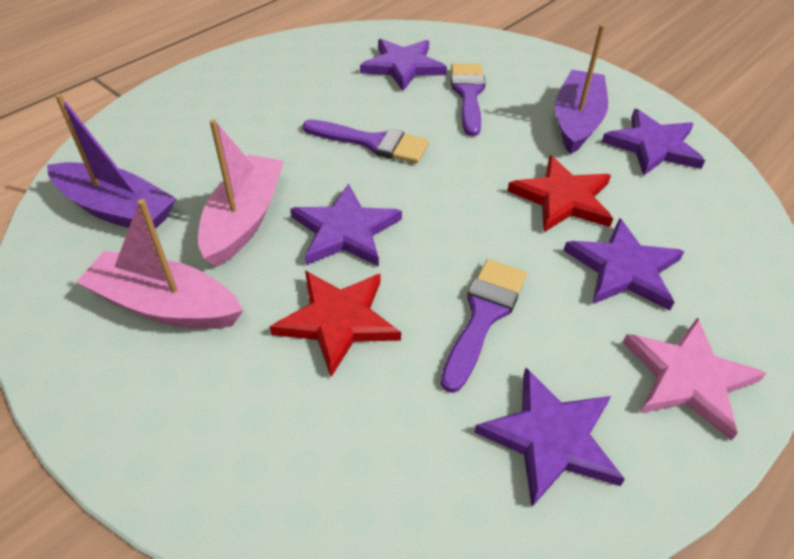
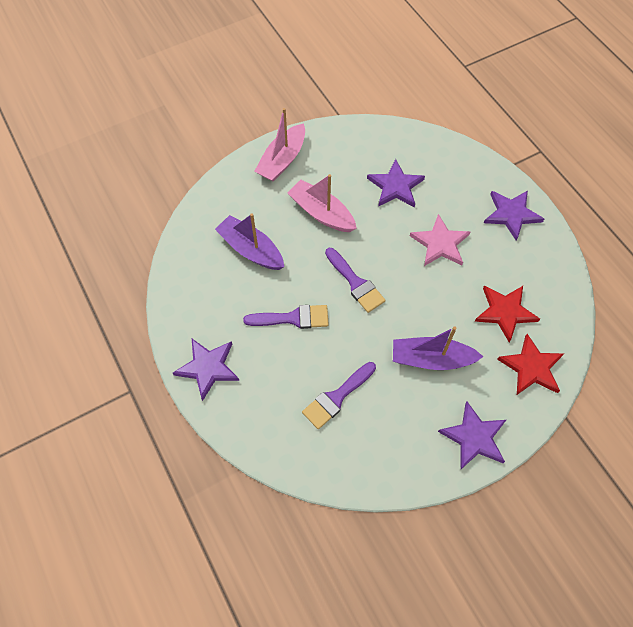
purple star: [290,184,402,266] [360,39,447,91] [474,368,625,507] [564,218,684,310] [602,109,705,176] = 5 -> [173,339,239,401] [367,159,425,207] [438,402,506,469] [484,190,544,241] = 4

